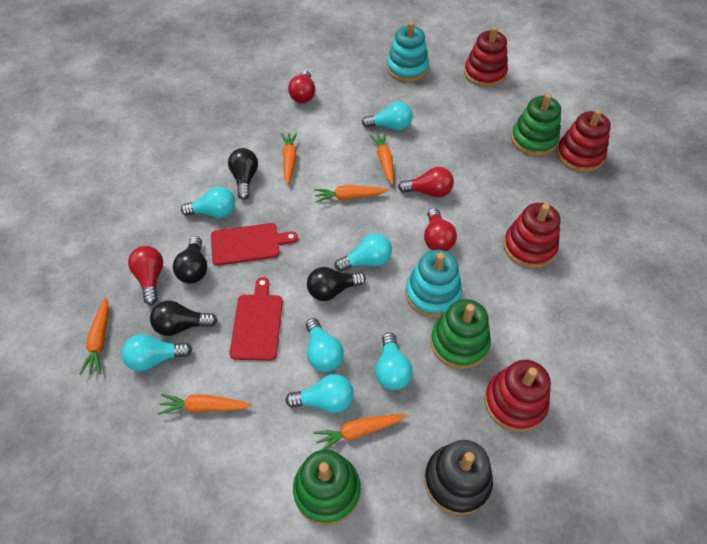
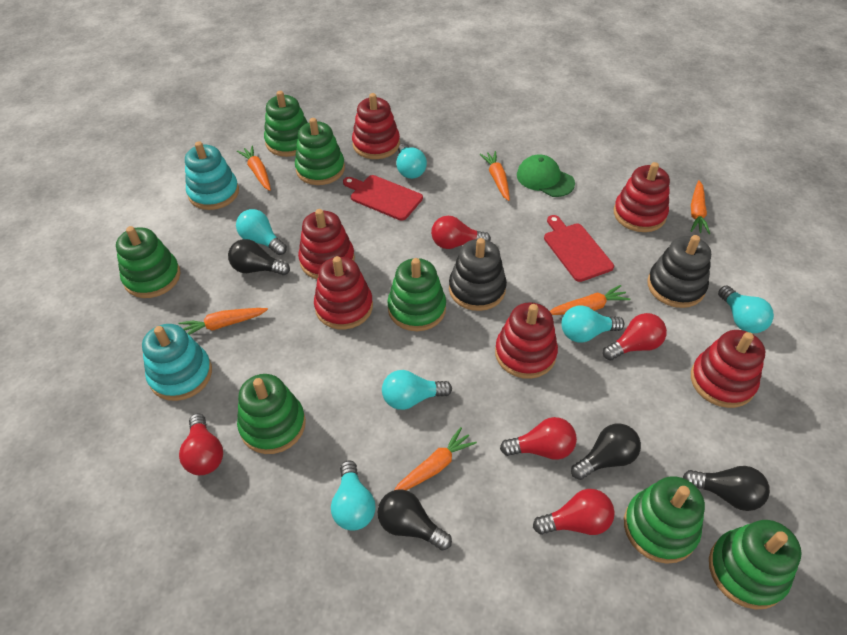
black stacking toy: [424,440,493,515] = 1 -> [449,238,507,311] [647,235,711,308] = 2
green cap: none = 0 -> [517,155,575,197] = 1
green stacking toy: [293,450,361,525] [431,299,491,369] [511,94,561,156] = 3 -> [116,226,180,298] [237,374,306,454] [264,91,308,157] [295,118,345,185] [387,258,446,331] [624,476,705,564] [709,520,802,610] = 7
red light bulb: [128,246,163,305] [288,70,315,103] [398,167,454,198] [424,208,457,251] = 4 -> [179,413,223,475] [431,216,491,249] [500,417,577,460] [533,489,615,535] [603,313,667,360] = 5
red stacking toy: [464,27,508,87] [484,360,551,432] [503,203,560,268] [556,109,611,172] = 4 -> [298,209,355,279] [314,256,373,330] [352,93,400,159] [495,302,558,379] [614,162,670,232] [691,330,765,408] = 6
turquoise light bulb: [122,334,192,371] [181,187,235,218] [286,374,354,413] [306,318,344,372] [335,234,392,271] [362,102,413,131] [375,333,413,390] = 7 -> [236,209,287,255] [331,461,375,531] [382,370,452,410] [396,143,427,179] [561,305,624,343] [718,285,774,333] = 6

